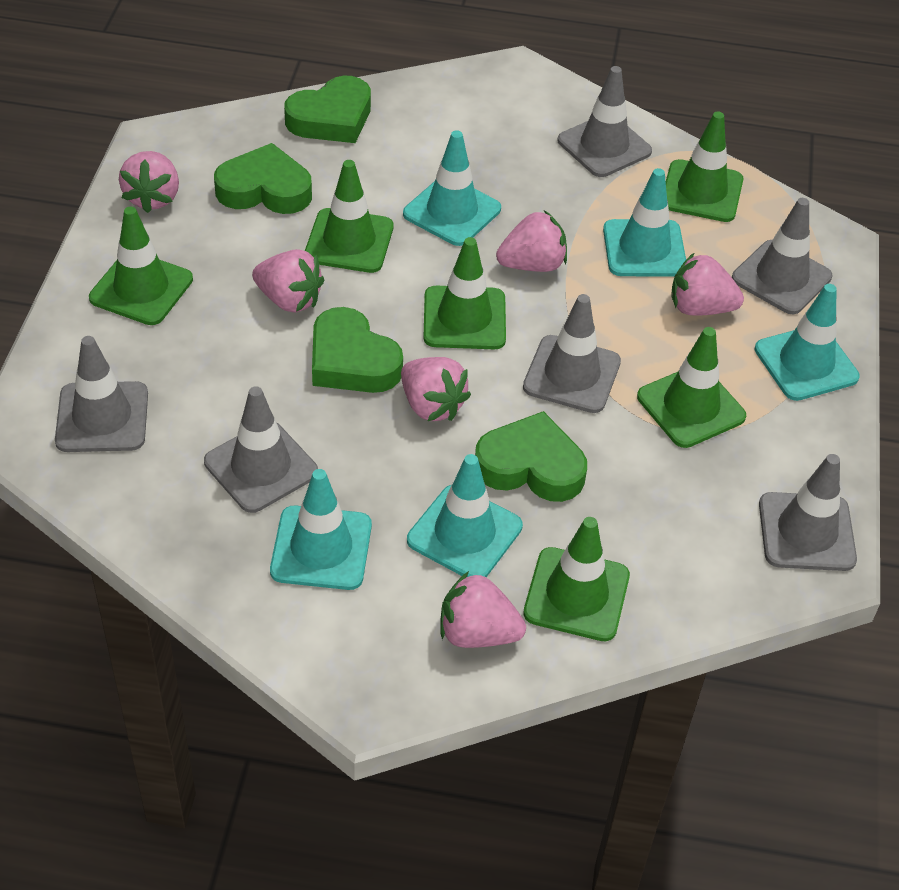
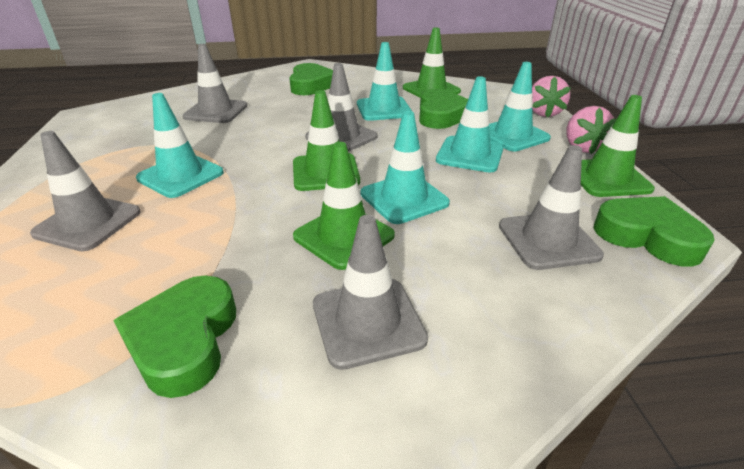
green traffic cone: [89,207,193,325] [305,160,394,273] [423,237,506,349] [524,517,630,641] [637,327,746,448] [666,112,743,222] = 6 -> [293,90,360,191] [293,142,395,270] [403,28,461,98] [581,95,655,197] = 4
grey traffic cone: [55,336,148,452] [204,386,318,513] [523,294,621,413] [557,66,652,177] [732,198,832,314] [759,454,857,571] = 6 -> [30,131,141,251] [183,44,247,123] [305,63,378,152] [313,215,428,370] [499,145,604,270] = 5
pink strawberry: [119,151,179,213] [252,249,324,313] [401,357,471,421] [440,571,526,648] [496,210,567,272] [671,253,744,316] = 6 -> [532,76,571,118] [567,106,616,154] = 2

